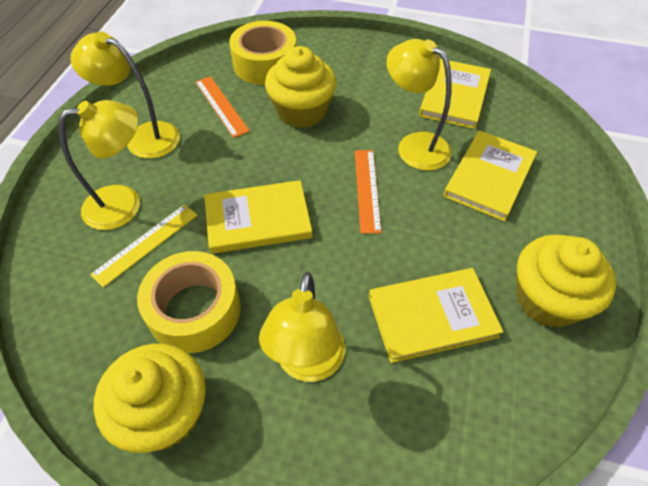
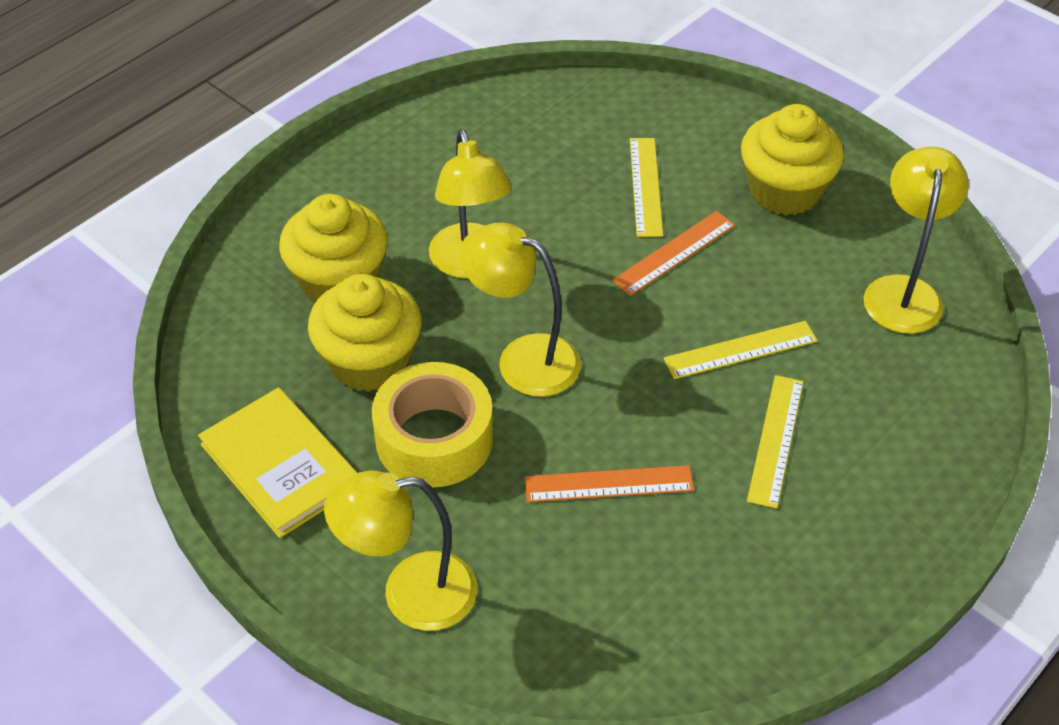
yellow book: [204,180,312,254] [369,268,503,363] [419,59,491,129] [444,131,537,222] = 4 -> [198,387,357,538] = 1
yellow ruler: [90,204,198,288] = 1 -> [630,138,663,237] [664,321,818,379] [747,375,803,509] = 3
yellow tape: [137,251,241,353] [229,21,296,85] = 2 -> [372,362,493,487] = 1

